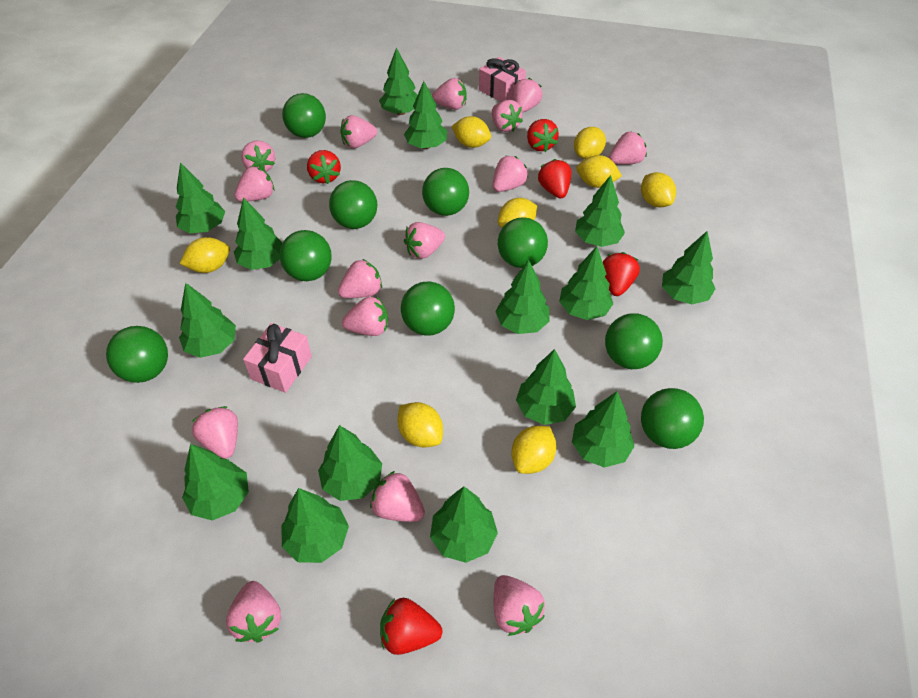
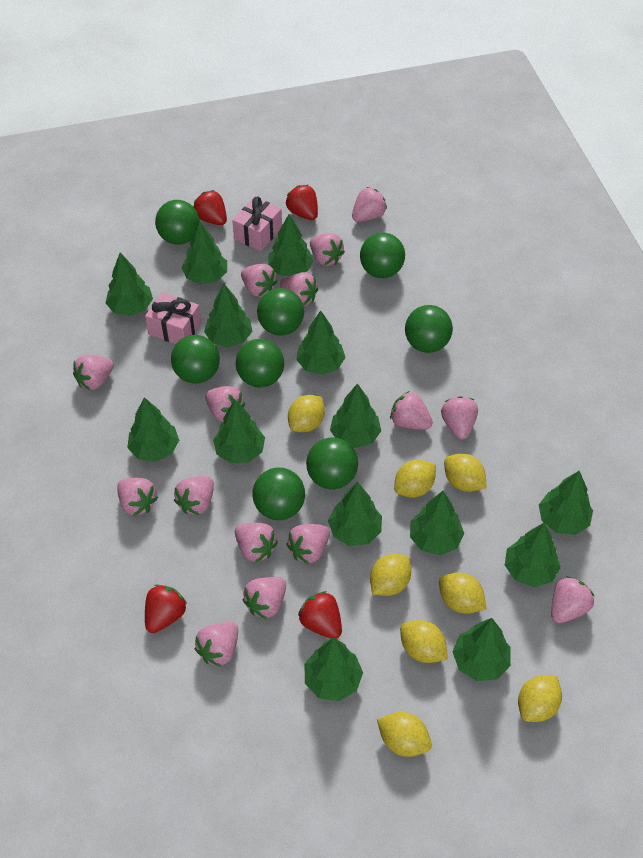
green ball: [106,326,168,383] [280,230,332,281] [282,93,326,138] [329,180,377,229] [401,281,455,336] [422,168,469,216] [498,217,548,268] [605,313,663,369] [641,388,704,449] = 9 -> [155,200,200,245] [171,335,220,384] [236,339,284,388] [252,468,305,520] [257,288,304,335] [306,437,358,489] [360,232,405,278] [405,305,453,353] = 8
green tree: [176,162,225,233] [179,283,236,358] [182,444,249,520] [234,197,283,270] [282,488,349,563] [318,425,382,501] [379,48,417,115] [404,81,447,149] [430,486,498,563] [495,260,549,334] [516,349,576,425] [559,246,613,320] [572,391,635,468] [575,175,625,247] [662,231,715,304] = 15 -> [106,253,153,316] [127,397,179,462] [182,221,227,284] [204,284,252,347] [213,400,265,463] [268,214,314,276] [296,310,346,375] [305,638,363,701] [328,482,382,546] [330,383,381,448] [410,491,465,555] [452,618,511,681] [505,523,561,587] [539,471,593,535] = 14
red strawberry: [307,150,341,184] [380,598,442,655] [527,119,559,152] [538,159,571,199] [603,252,640,296] = 5 -> [145,584,187,633] [194,190,227,225] [285,185,318,220] [298,591,342,639] = 4

